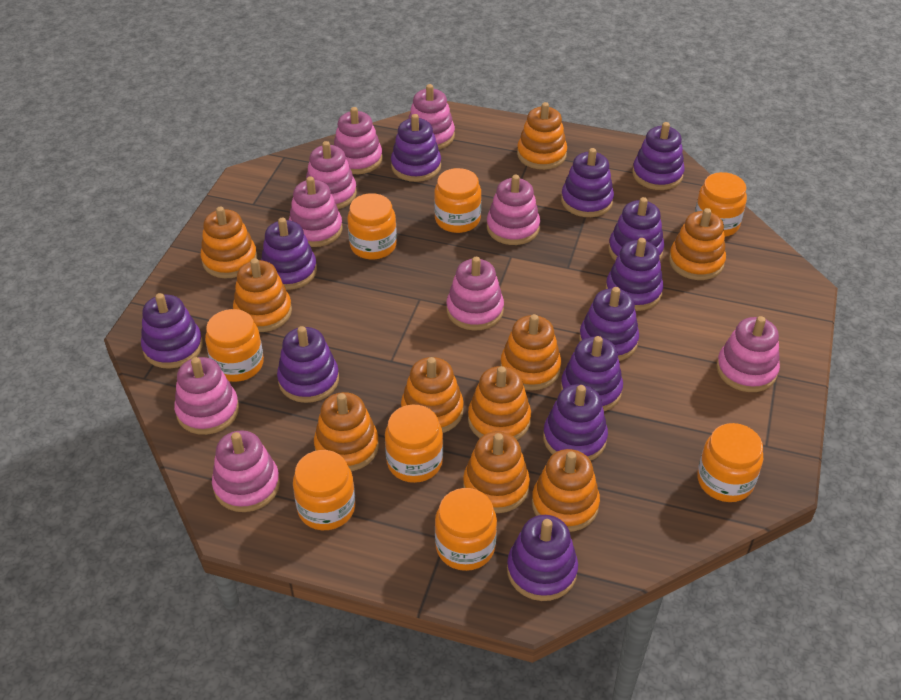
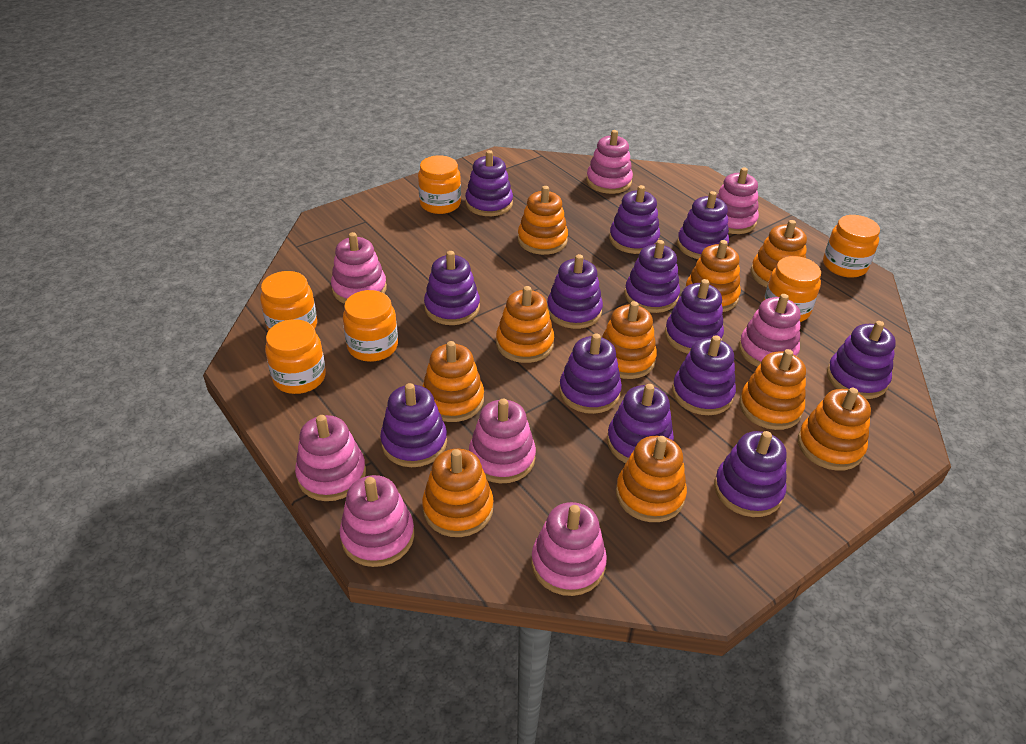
orange jar: [205,309,264,382] [293,450,355,530] [347,193,397,260] [385,405,443,483] [434,168,481,233] [435,488,497,571] [695,172,747,237] [697,423,763,502] = 8 -> [260,271,317,331] [265,319,326,394] [343,290,398,362] [418,155,461,214] [763,256,821,322] [823,215,880,278] = 6
pink stacking toy: [174,357,239,435] [212,430,280,512] [289,176,343,247] [306,141,357,209] [334,107,383,174] [408,84,455,150] [446,257,504,331] [487,175,540,245] [716,316,780,392] = 9 -> [295,415,366,501] [331,232,387,304] [340,475,414,567] [469,399,536,484] [531,502,607,596] [586,130,633,194] [716,167,759,234] [739,294,801,367] = 8
purple stacking toy: [141,293,203,369] [261,217,317,290] [277,326,339,403] [391,114,441,182] [507,515,578,601] [543,384,608,461] [561,148,614,217] [561,336,623,412] [579,287,639,361] [606,238,663,311] [608,197,664,261] [632,122,685,190] = 12 -> [380,383,447,467] [424,251,480,325] [465,150,513,216] [547,254,603,329] [559,333,622,414] [607,384,674,463] [609,185,660,254] [625,240,680,313] [665,279,724,354] [672,335,736,415] [677,191,729,259] [714,431,787,517] [827,321,896,399] = 13

